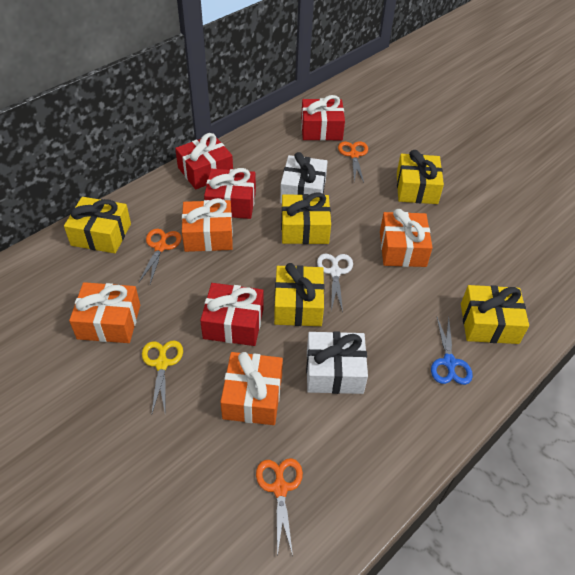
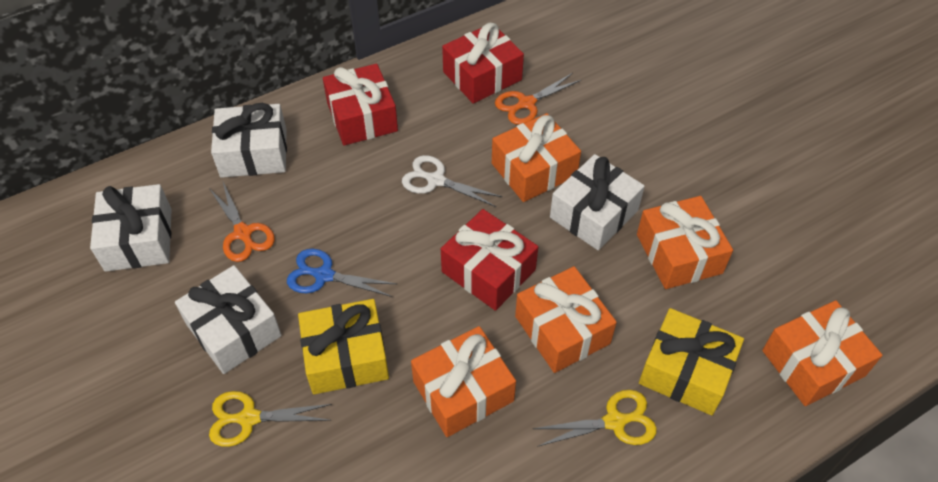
orange gift: [69,282,140,343] [182,198,233,252] [220,352,283,425] [380,209,433,267] = 4 -> [411,326,516,437] [492,113,581,202] [515,266,617,373] [637,196,733,289] [762,300,882,406] = 5
orange scissors: [139,229,182,284] [256,458,303,557] [338,141,368,182] = 3 -> [209,182,275,262] [495,73,581,125] = 2
red gift: [175,133,233,189] [200,283,264,346] [204,168,256,219] [301,95,345,141] = 4 -> [323,64,398,146] [441,209,538,311] [442,23,524,104] = 3
white gift: [280,152,328,204] [306,331,368,394] = 2 -> [90,184,172,272] [175,265,282,374] [211,103,287,178] [550,154,645,250] = 4
yellow gift: [64,197,131,253] [274,263,324,326] [281,192,331,244] [397,150,444,204] [461,285,529,344] = 5 -> [298,299,389,394] [639,308,744,415] = 2
yellow scissors: [142,341,183,416] = 1 -> [209,391,332,447] [533,390,657,447] = 2

